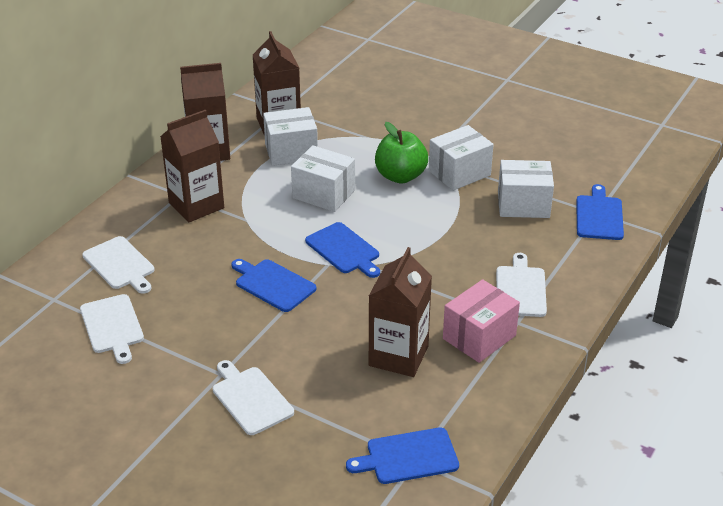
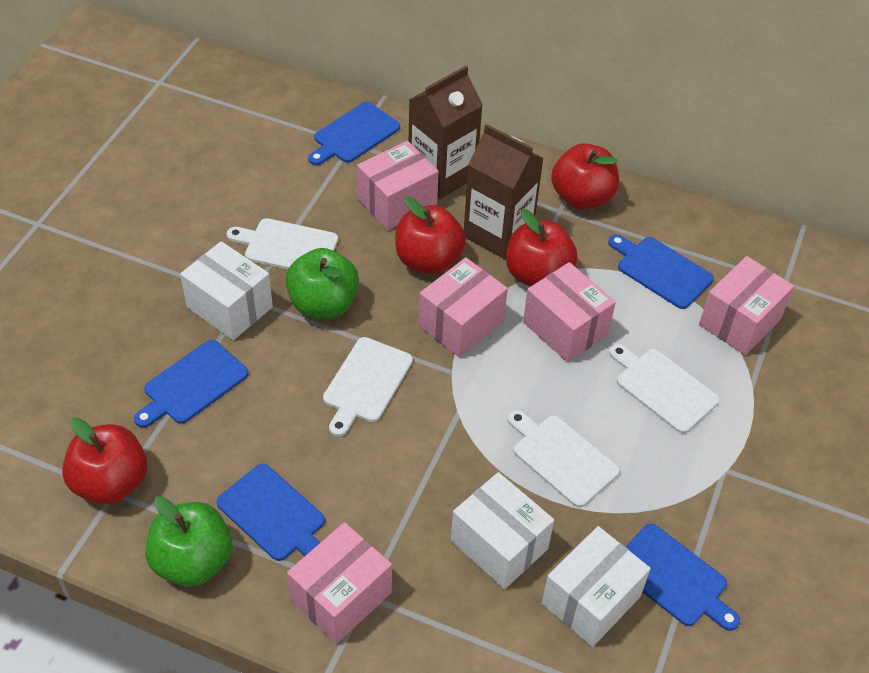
blue cutting board: [231,259,316,312] [305,222,380,278] [346,428,459,484] [576,184,624,240] = 4 -> [134,340,249,428] [216,464,325,561] [308,102,400,165] [608,234,714,309] [626,524,740,631] = 5
brown carton: [160,110,224,222] [180,63,230,161] [253,31,301,136] [369,247,432,377] = 4 -> [409,66,483,199] [464,124,544,259] = 2
green apple: [375,122,428,184] = 1 -> [145,496,233,587] [285,248,359,318] = 2
pink box: [443,279,520,363] = 1 -> [287,522,392,644] [357,141,439,230] [419,257,508,358] [523,262,616,362] [699,256,794,355] = 5
red apple: none = 0 -> [62,417,147,505] [395,197,466,274] [506,209,578,287] [551,143,619,210] = 4
white box: [263,107,318,166] [291,145,355,212] [429,125,494,191] [498,160,554,218] = 4 -> [180,241,273,340] [451,472,554,589] [542,526,651,647] = 3

